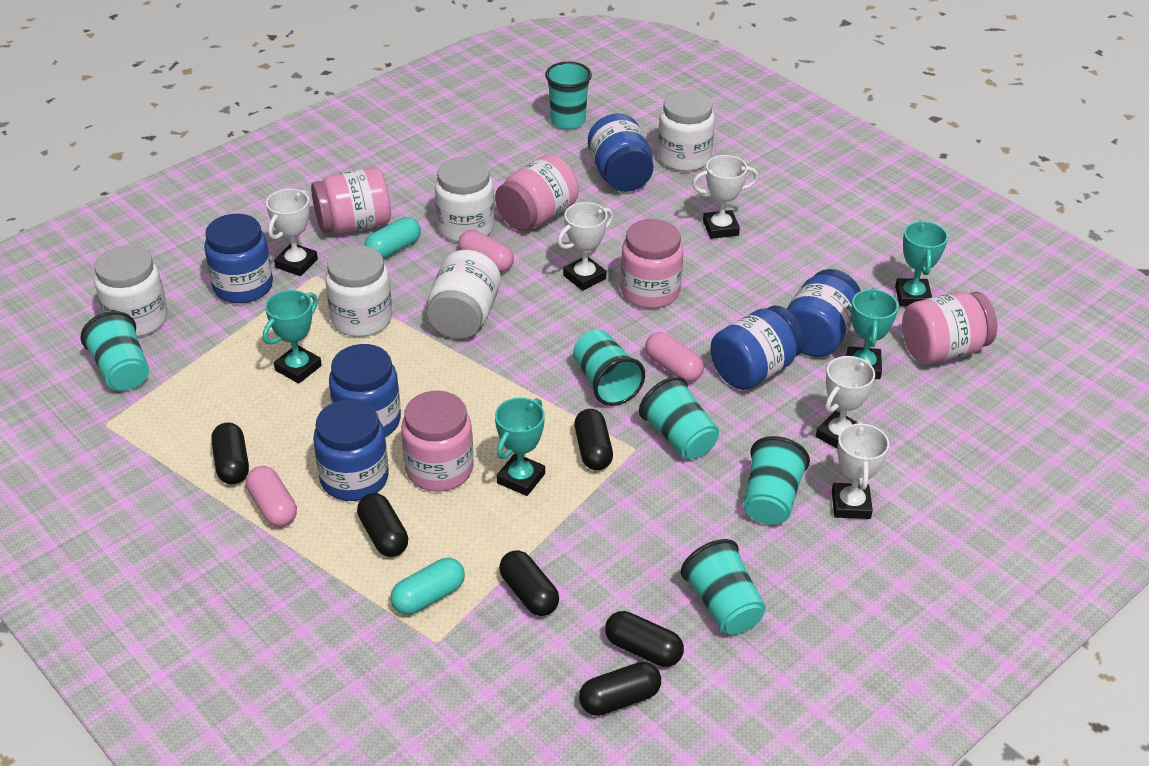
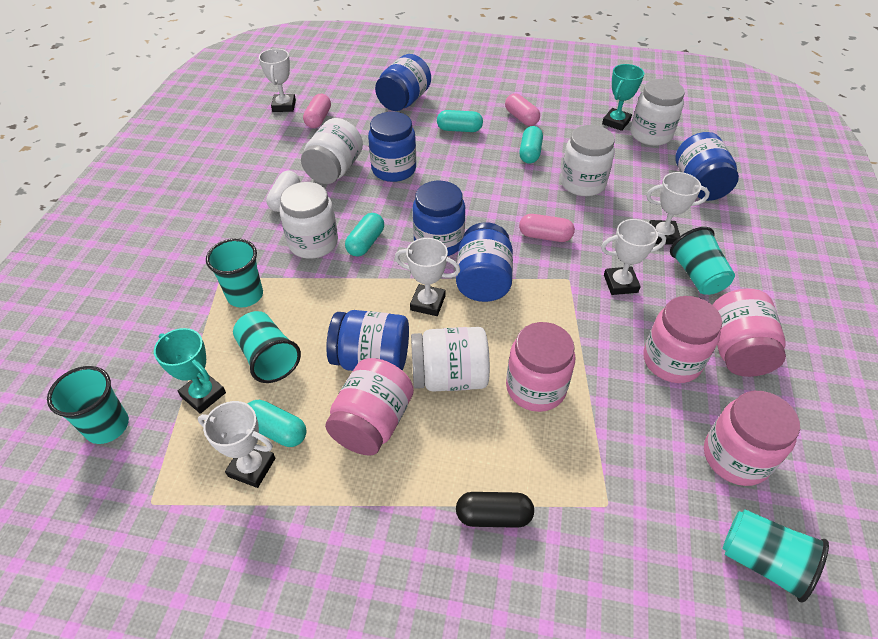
black capsule: [211,423,249,484] [357,493,408,557] [499,550,559,616] [574,409,613,470] [579,662,661,716] [605,611,684,667] = 6 -> [456,492,534,528] = 1
turquoise capsule: [364,217,421,259] [390,558,465,615] = 2 -> [248,400,307,447] [345,213,384,257] [437,110,483,132] [519,126,543,164] = 4
turquoise cup: [81,311,149,391] [545,61,592,130] [573,330,645,406] [639,377,719,460] [680,539,766,634] [743,436,810,525] = 6 -> [47,366,129,444] [206,238,263,308] [233,311,301,383] [670,227,735,295] [723,509,829,603] = 5
turquoise trophy: [263,290,322,383] [495,398,545,496] [846,288,898,379] [895,220,948,306] = 4 -> [154,328,226,414] [602,64,644,131] = 2
white capsule: none = 0 -> [266,171,300,212] = 1

